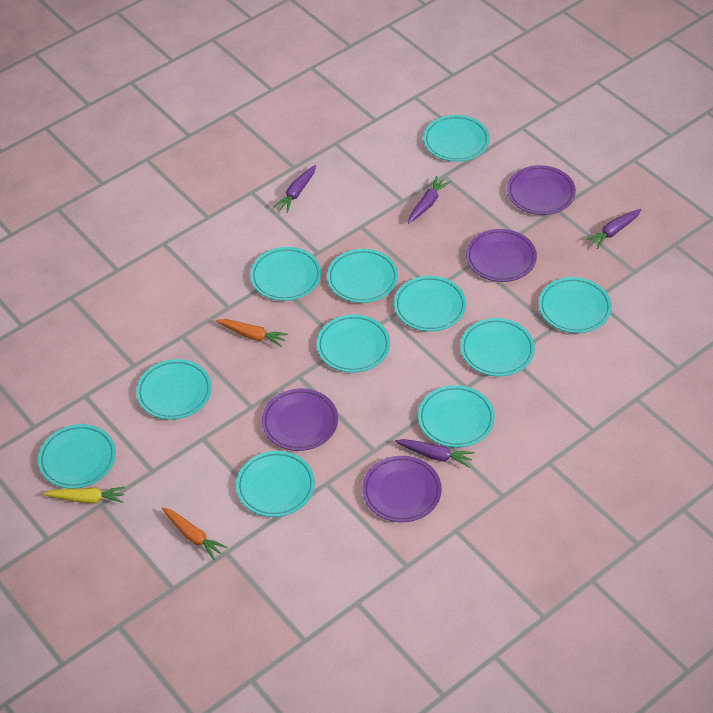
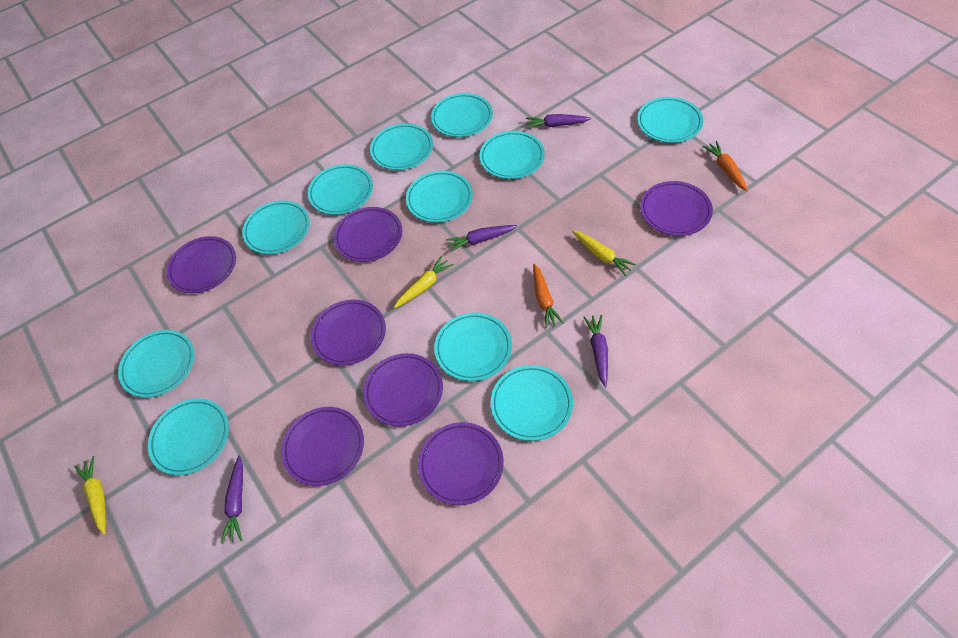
purple plate: [262,388,338,451] [362,456,442,522] [466,229,537,282] [507,165,576,215] = 4 -> [167,236,236,293] [281,407,364,486] [311,300,386,365] [334,207,402,262] [363,353,443,427] [418,422,504,505] [640,181,713,236] = 7
yellow carrot: [44,487,125,503] = 1 -> [74,456,106,535] [394,256,454,308] [572,231,636,276] = 3

